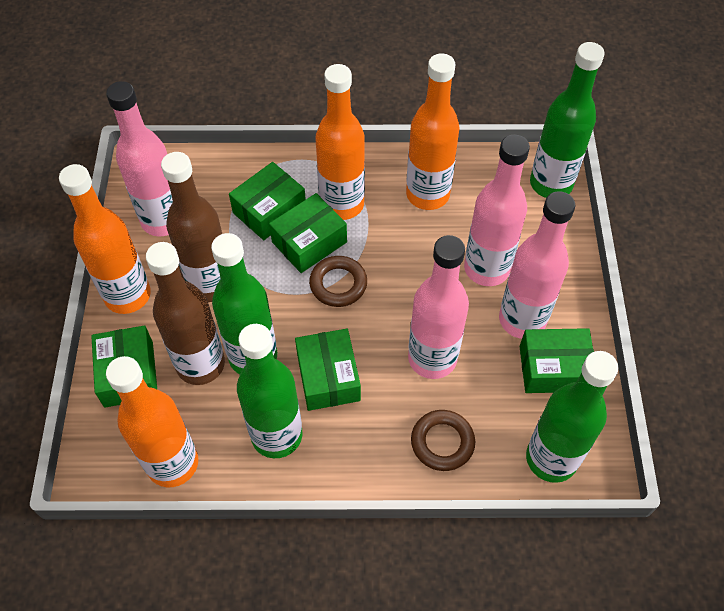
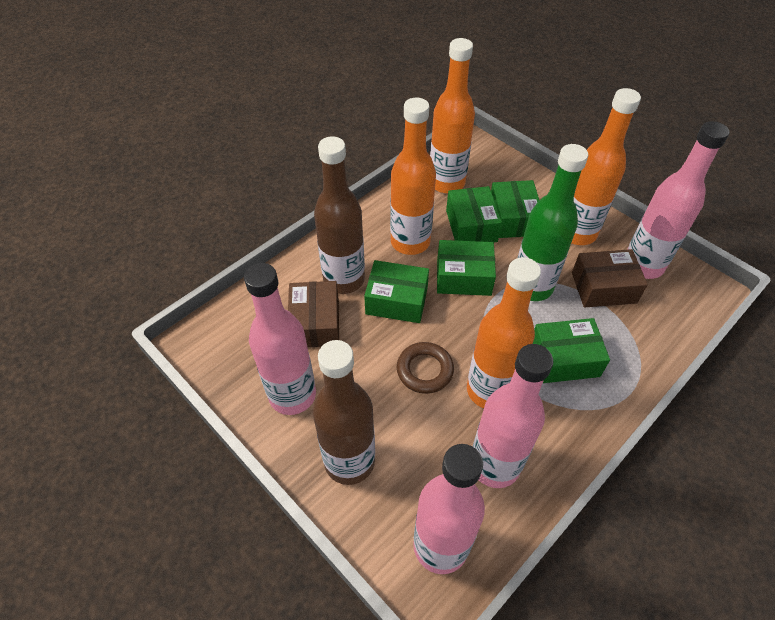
brown box: none = 0 -> [288,281,339,347] [572,249,648,307] = 2
brown ring: [309,256,367,307] [411,410,475,471] = 2 -> [397,342,454,394] = 1
green bottle: [211,233,277,374] [237,324,302,458] [526,351,618,483] [530,42,605,198] = 4 -> [518,144,588,301] = 1

